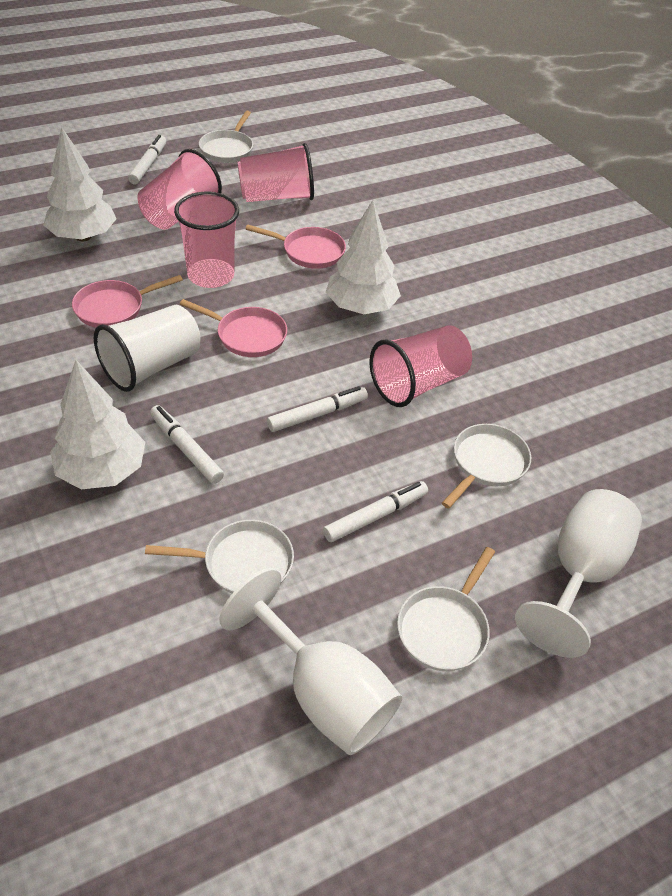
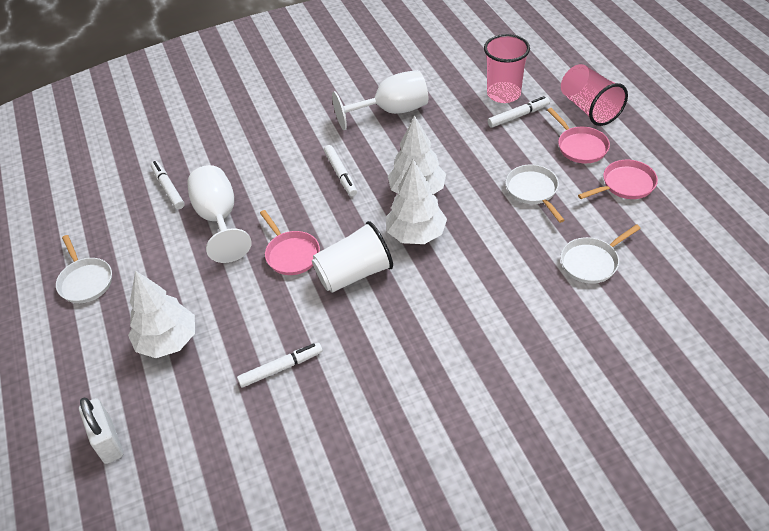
pink cup: [137,149,222,230] [174,192,239,288] [237,143,314,202] [369,325,472,407] = 4 -> [484,34,530,103] [561,64,628,126] = 2
white padlock: none = 0 -> [79,398,123,464] = 1
white pan: [145,520,294,593] [199,111,253,163] [397,547,495,671] [442,424,531,508] = 4 -> [56,235,112,303] [506,165,565,223] [561,224,641,284] = 3

